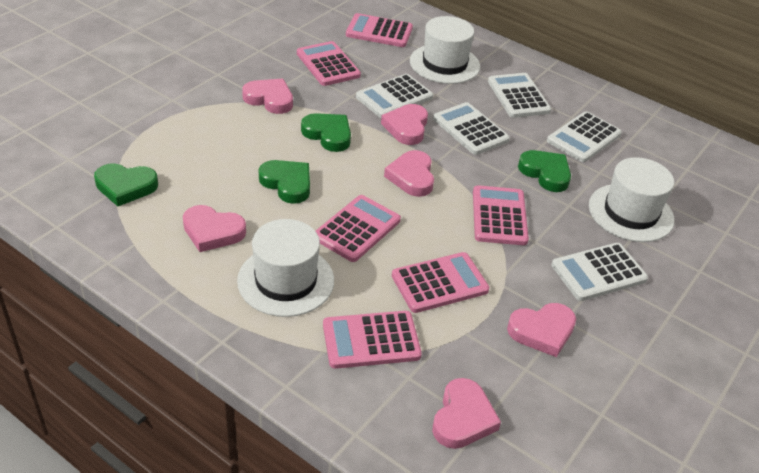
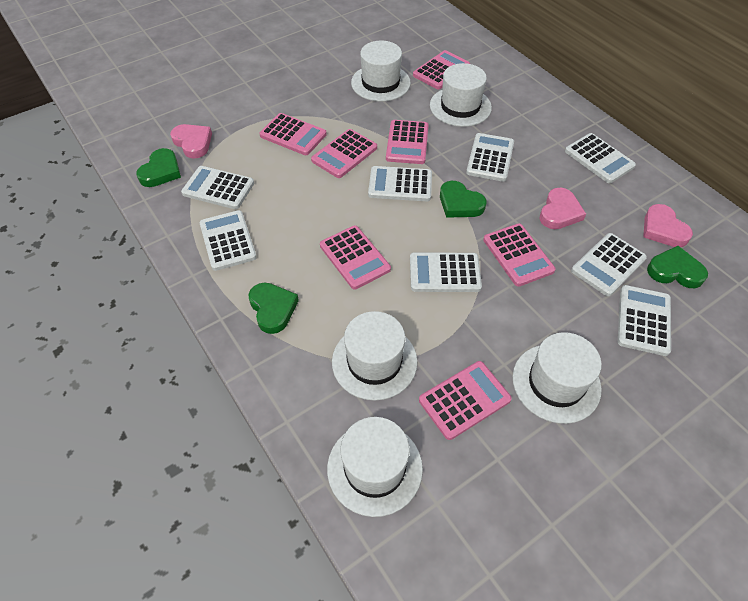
pink calculator: [297,41,361,86] [316,195,401,262] [323,311,422,369] [346,13,413,47] [392,252,489,313] [473,185,529,245] = 6 -> [259,113,327,155] [311,129,377,178] [320,225,391,289] [386,120,429,164] [413,50,471,90] [419,361,512,440] [483,223,556,287] = 7
pink heart: [183,205,246,252] [242,79,293,114] [381,104,428,145] [384,150,434,197] [432,378,501,449] [507,303,576,357] = 6 -> [170,124,212,159] [540,188,586,229] [643,204,693,247] = 3
white calculator: [356,74,433,118] [433,102,510,155] [488,73,551,118] [547,111,622,162] [551,243,648,301] = 5 -> [181,166,254,209] [200,210,257,271] [368,166,432,201] [410,252,482,292] [466,133,514,182] [565,133,636,183] [571,233,647,296] [618,285,671,356] = 8
white hat: [237,219,334,317] [410,16,480,84] [589,157,674,242] = 3 -> [327,417,423,517] [332,311,417,401] [351,41,411,102] [430,63,492,127] [512,332,602,424] = 5

